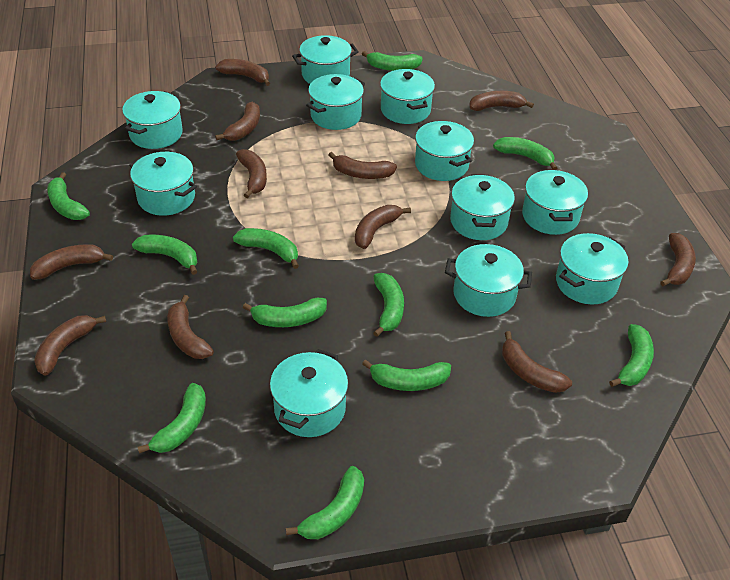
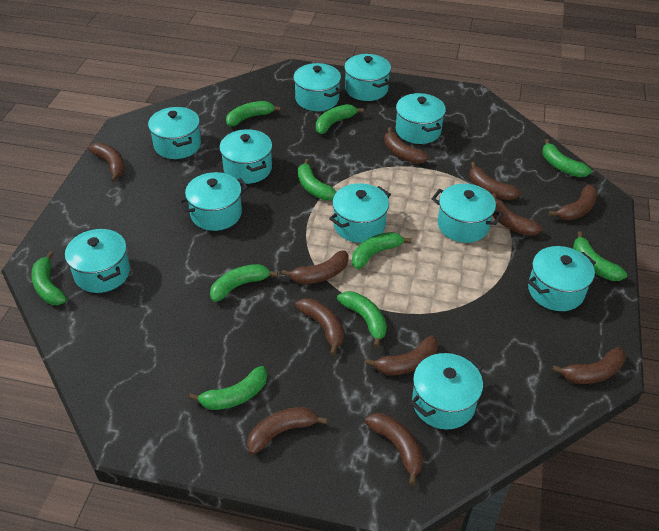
green banana: [47,172,90,220] [132,234,197,275] [138,383,206,454] [233,228,299,269] [243,298,327,327] [286,466,364,539] [362,51,423,71] [362,359,451,391] [373,273,404,337] [493,137,557,169] [609,324,654,387] = 11 -> [31,251,67,305] [189,366,267,410] [210,264,278,302] [226,101,281,126] [298,159,337,200] [316,104,364,134] [337,291,387,348] [352,232,412,269] [542,139,592,177] [573,231,627,281] = 10

